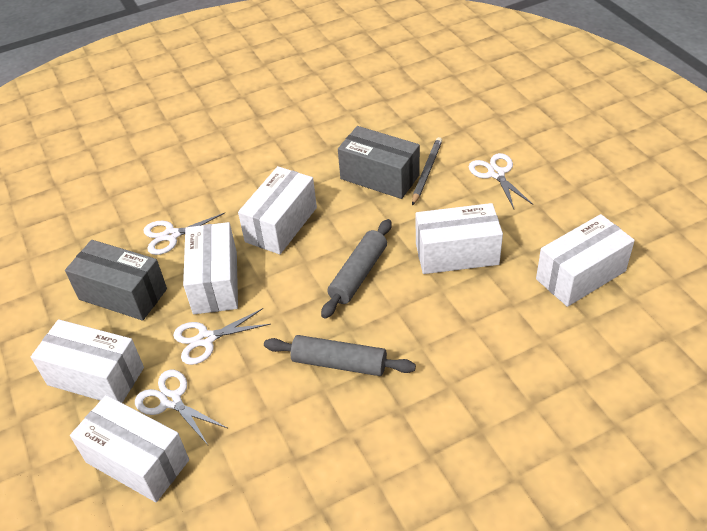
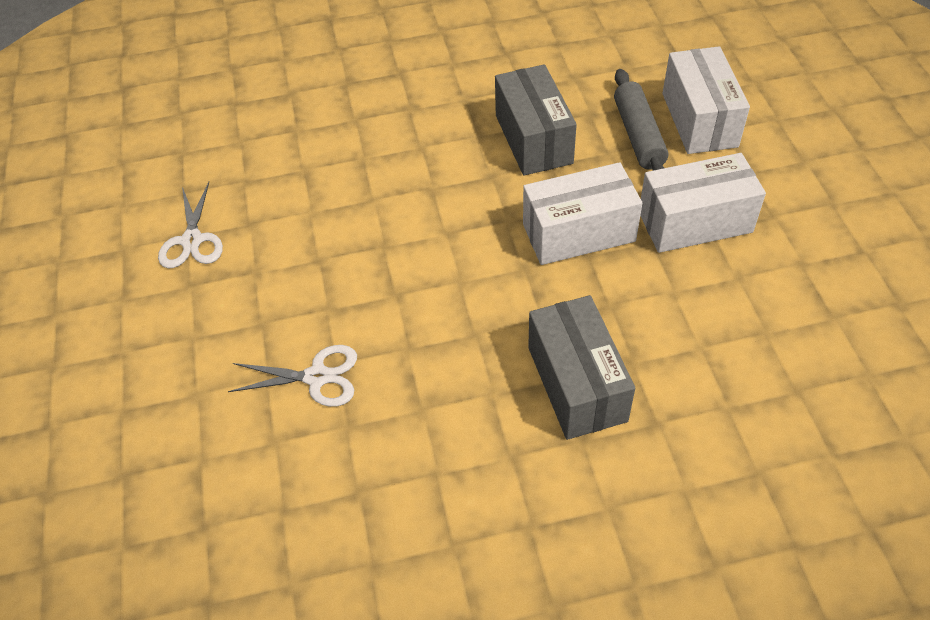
grey pencil: [412,137,442,206] = 1 -> none = 0
grey rolling pin: [264,335,416,376] [321,219,392,319] = 2 -> [614,69,668,171] = 1
white box: [31,319,144,403] [70,395,189,502] [183,222,238,314] [238,166,317,255] [416,203,503,274] [536,214,635,307] = 6 -> [523,162,642,265] [640,153,766,253] [663,46,750,154] = 3
white scissors: [135,370,227,445] [143,213,225,255] [173,308,271,365] [469,153,533,209] = 4 -> [158,182,223,269] [228,345,357,407] = 2

